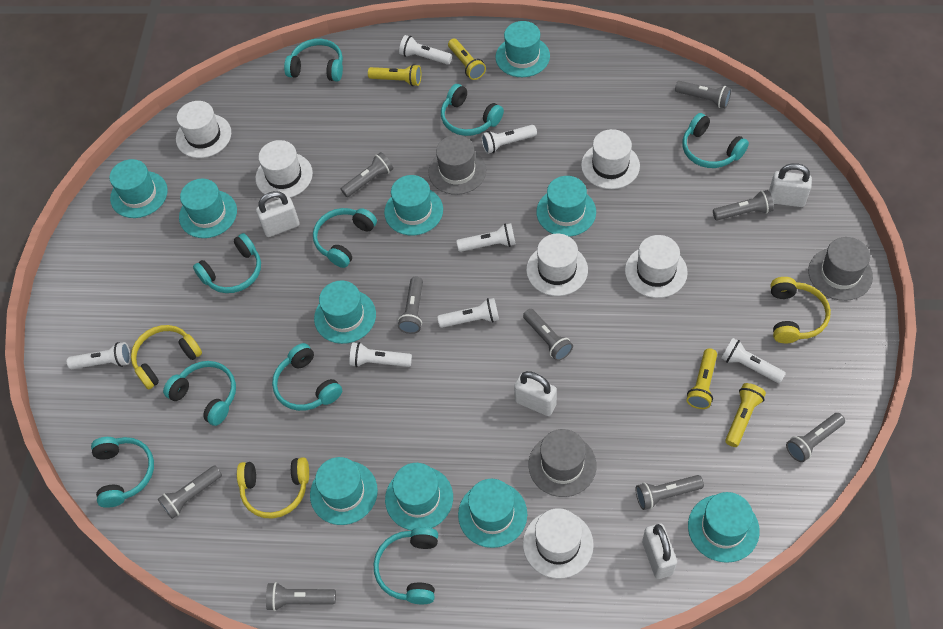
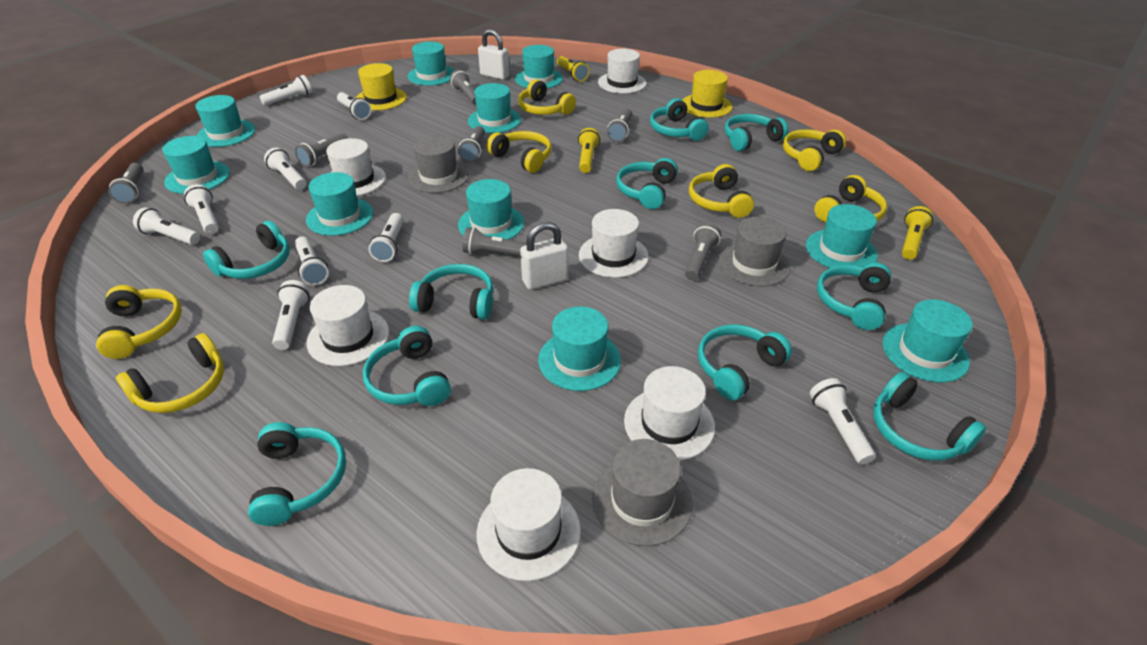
grey flashlight: [158,465,222,519] [266,582,336,611] [341,152,393,197] [398,277,423,334] [523,309,573,361] [636,475,704,510] [675,81,731,108] [713,190,774,221] [786,413,845,462] = 9 -> [109,163,144,204] [295,133,348,167] [450,69,476,105] [458,126,485,162] [462,227,527,256] [607,109,633,142] [685,223,721,280] = 7
turquoise headphones: [91,437,154,508] [163,361,236,426] [193,233,261,293] [272,343,342,411] [284,39,343,82] [313,208,377,268] [374,527,438,604] [441,84,504,136] [682,113,749,168] = 9 -> [203,221,290,279] [248,422,346,526] [363,326,451,406] [409,264,493,320] [616,158,678,209] [650,98,709,141] [698,324,792,400] [725,114,788,151] [817,262,891,330] [873,372,986,460] = 10
white flashlight: [67,342,131,369] [349,342,412,367] [399,35,452,65] [437,298,499,328] [457,223,516,252] [481,125,537,154] [721,338,786,384] = 7 -> [133,207,200,245] [184,184,219,234] [259,75,312,106] [264,148,306,190] [272,280,310,350] [295,237,329,285] [337,92,371,120] [368,213,404,262] [810,378,876,465] = 9
white padlock: [256,191,299,237] [514,371,557,416] [642,523,677,579] [769,163,812,207] = 4 -> [478,29,510,80] [520,222,568,290] = 2
yellow flashlight: [368,64,421,86] [448,38,486,80] [687,348,717,409] [725,383,766,447] = 4 -> [557,56,589,81] [578,128,600,173] [902,206,933,260] = 3
yellow hat: none = 0 -> [355,63,407,110] [683,70,732,118] = 2
yellow headphones: [131,325,202,390] [237,457,309,519] [771,277,831,343] = 3 -> [96,285,182,359] [116,333,224,413] [487,131,551,173] [518,79,576,115] [689,164,754,218] [783,129,846,171] [814,175,887,222] = 7

